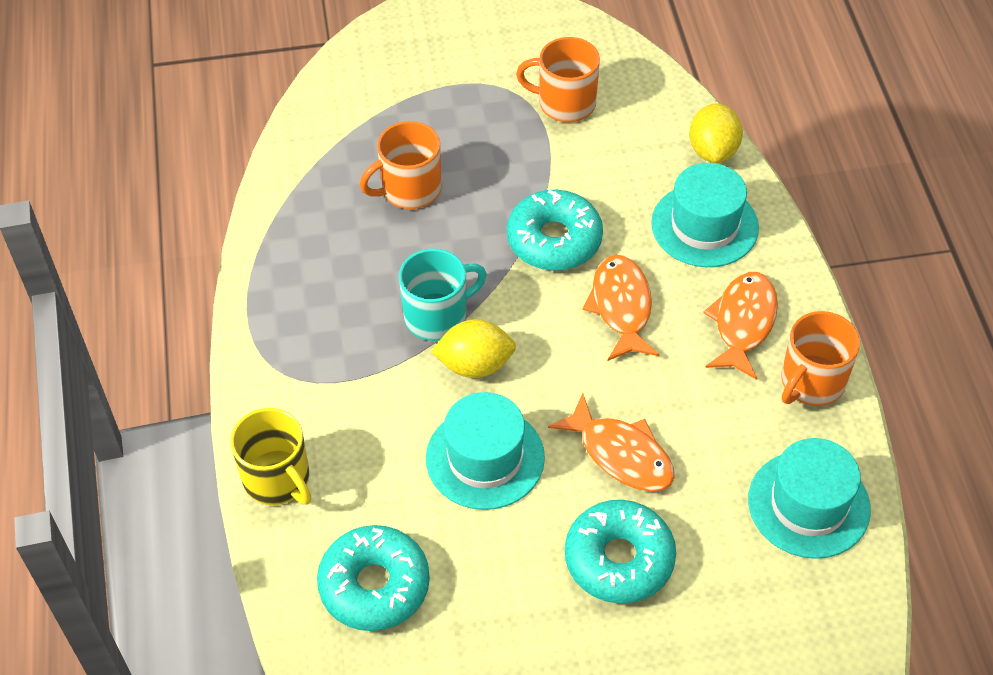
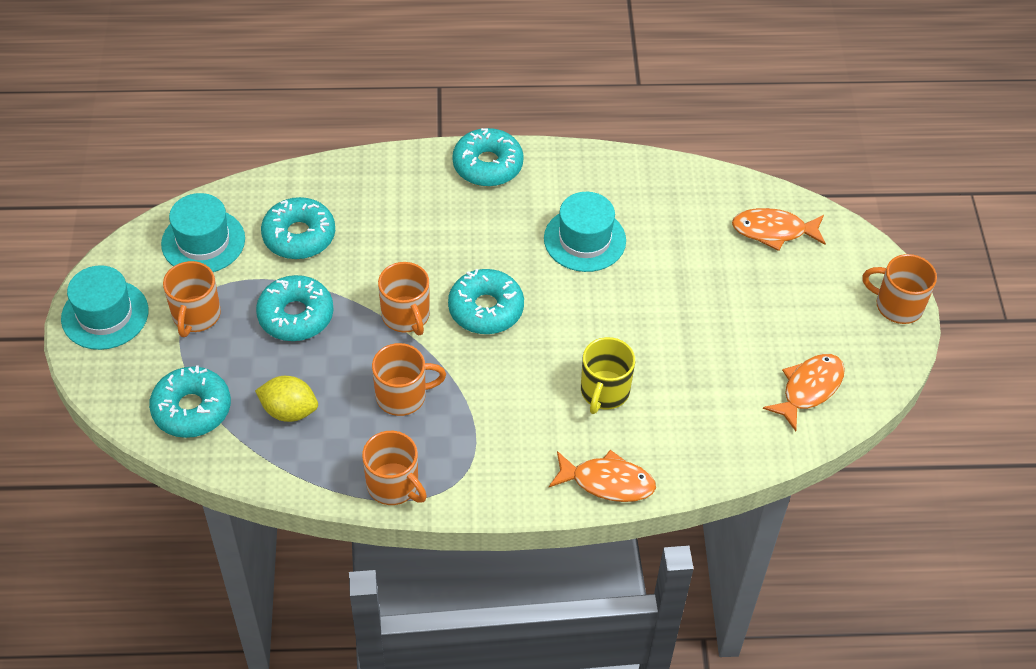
orange mug: [360,121,442,209] [516,37,600,122] [781,311,860,406] = 3 -> [163,261,221,337] [362,431,427,505] [372,343,446,416] [378,262,430,335] [862,254,937,324] = 5
turquoise donut: [317,525,430,631] [507,189,603,271] [565,500,676,604] = 3 -> [149,366,231,438] [256,275,334,341] [261,197,335,259] [448,269,524,334] [452,128,524,187] = 5
turquoise mug: [399,249,487,341] = 1 -> none = 0
yellow lemon: [431,319,516,378] [689,103,743,163] = 2 -> [255,376,318,422] = 1

